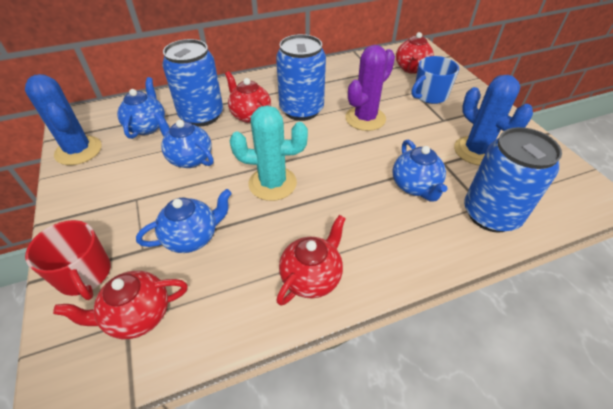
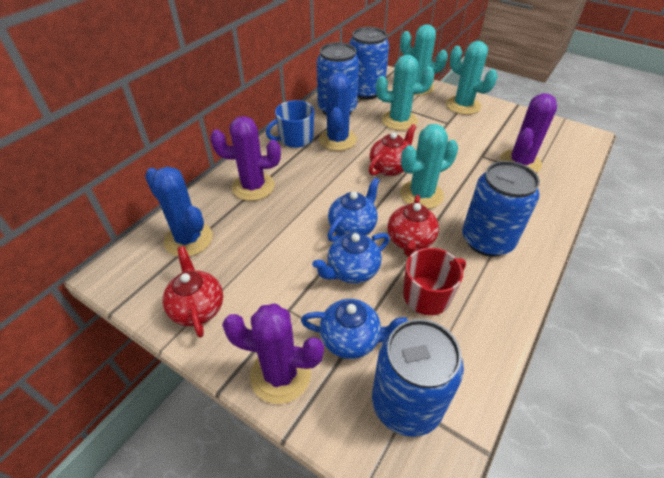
blue can: [162,39,223,127] [276,34,326,121] [464,127,562,233] = 3 -> [317,42,359,116] [349,27,389,100] [372,319,464,437] [462,161,540,257] = 4
blue teapot: [117,77,165,139] [136,189,232,253] [154,112,214,168] [393,140,448,202] = 4 -> [301,299,408,359] [312,232,390,284] [327,178,380,242] = 3
purple cactus: [345,45,395,131] = 1 -> [210,116,281,201] [222,303,324,404] [500,93,557,173] = 3
red teapot: [53,271,187,339] [225,71,271,123] [276,215,346,306] [396,32,434,74] = 4 -> [163,246,223,338] [369,124,417,176] [388,195,439,257] = 3
turquoise cactus: [230,105,308,201] = 1 -> [376,54,435,131] [400,24,448,95] [400,124,458,209] [446,41,498,115] = 4

